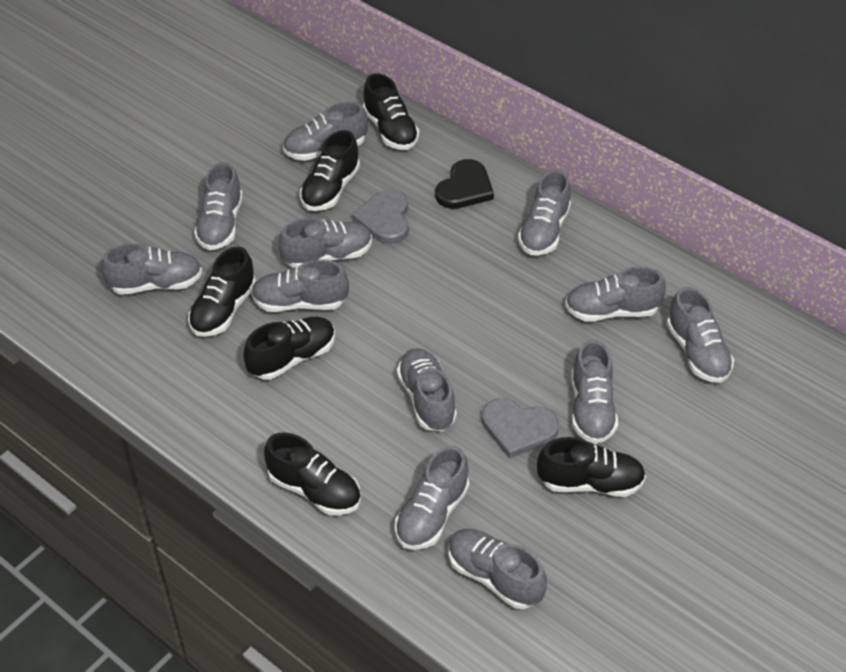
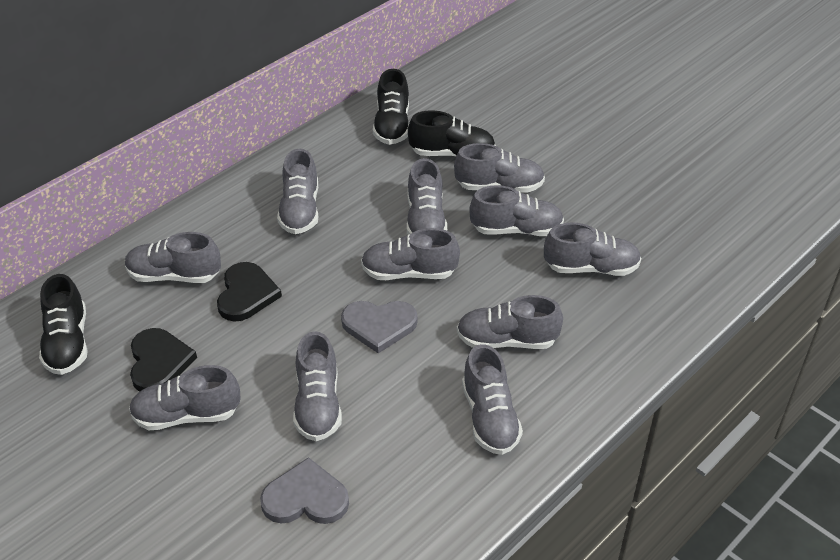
black heart: [435,159,494,209] = 1 -> [130,328,197,392] [217,262,282,322] = 2
black shoe: [188,246,256,337] [243,317,335,380] [264,432,361,515] [300,130,360,211] [363,73,419,150] [537,437,646,497] = 6 -> [39,274,88,375] [373,69,409,145] [408,110,496,157] = 3
grey shoe: [101,243,202,295] [194,162,243,250] [251,260,349,312] [279,218,372,268] [283,102,368,161] [395,446,469,550] [397,348,457,431] [449,529,547,609] [518,170,571,256] [565,267,666,322] [571,339,618,444] [667,287,734,383] = 12 -> [125,232,221,283] [129,365,241,430] [277,148,318,234] [293,331,342,441] [361,228,460,280] [407,158,447,235] [454,143,545,193] [457,295,563,349] [462,344,523,455] [469,185,564,236] [544,223,641,276] = 11

